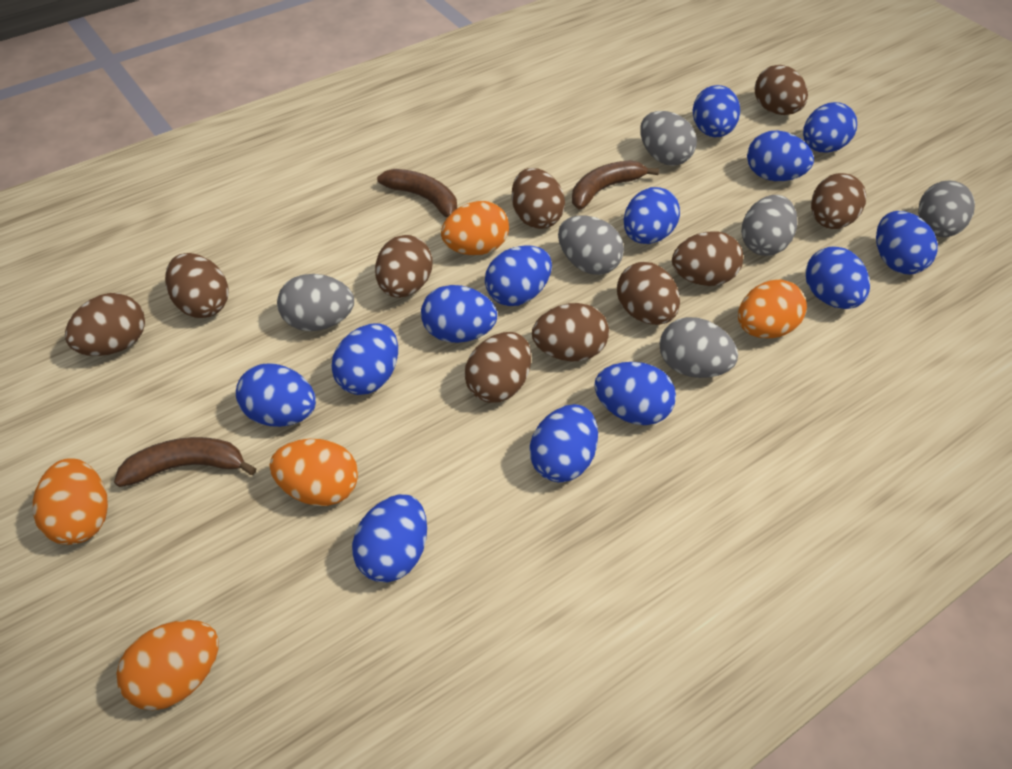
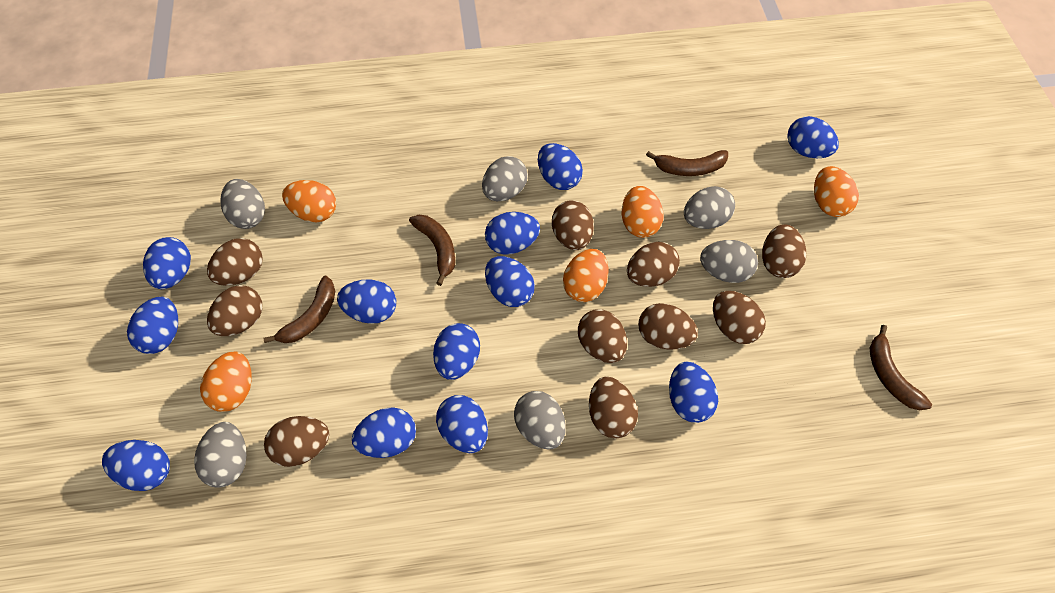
blue egg: [236,363,316,427] [331,323,398,395] [352,494,427,582] [421,285,497,343] [485,245,552,306] [530,404,598,482] [594,362,676,425] [624,187,680,244] [692,85,740,137] [747,131,814,181] [803,102,857,153] [805,246,870,309] [876,211,938,274] = 13 -> [102,440,170,491] [127,297,178,354] [143,237,191,289] [337,279,396,324] [352,407,416,458] [433,323,480,380] [436,395,488,453] [485,212,540,255] [485,256,535,307] [538,143,583,190] [669,362,718,423] [787,116,839,158] = 12
brown banana: [114,437,257,487] [377,169,457,217] [572,160,659,209] = 3 -> [263,276,335,343] [409,215,455,286] [646,150,728,176] [870,325,932,410] = 4

